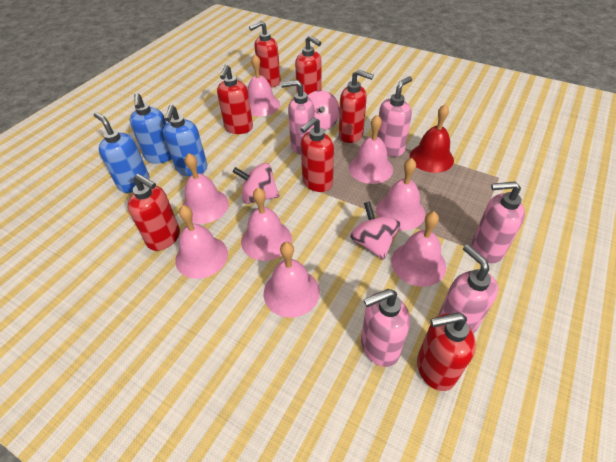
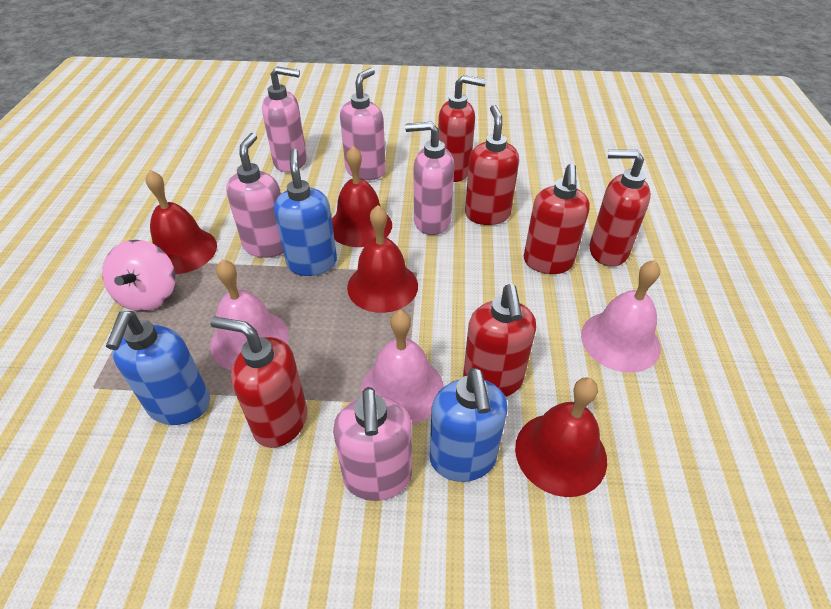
pink bell: [175,205,228,279] [182,153,229,224] [241,188,292,261] [248,54,280,116] [264,242,320,318] [349,115,393,184] [376,158,425,230] [391,211,446,287] = 8 -> [210,259,289,371] [361,310,444,424] [581,260,661,373] = 3
pink spinning top: [233,163,279,204] [307,90,340,130] [350,201,401,260] = 3 -> [102,240,175,312] = 1
red bell: [410,104,454,173] = 1 -> [146,170,217,274] [332,146,392,247] [347,205,418,313] [515,377,607,497] = 4
red soap dispenser: [128,174,180,251] [217,65,253,134] [249,21,281,87] [295,35,322,95] [301,117,334,192] [339,70,374,143] [417,312,476,391] = 7 -> [210,316,307,448] [438,75,486,182] [463,284,536,397] [465,105,519,225] [524,163,590,274] [590,150,651,267] = 6

